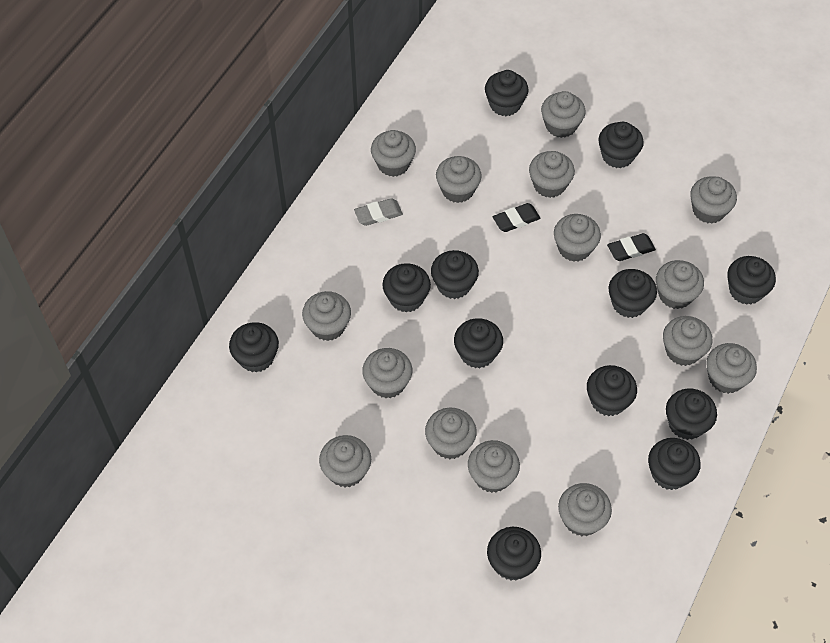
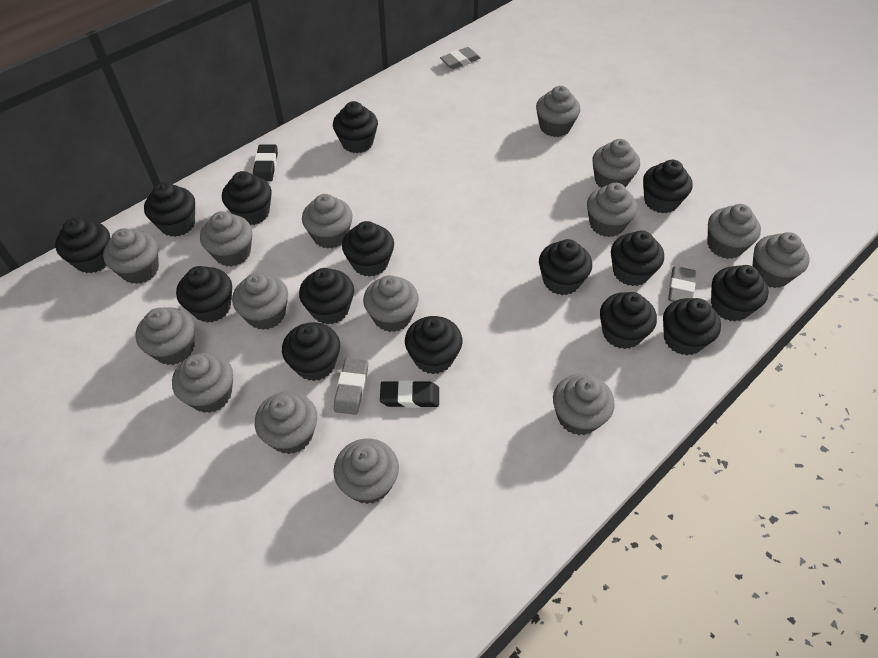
black cupcake: [229,322,279,373] [382,263,431,312] [431,250,479,299] [454,318,503,368] [485,70,529,116] [487,527,541,581] [587,365,637,416] [598,122,644,168] [609,269,657,318] [648,438,701,490] [666,388,717,440] [727,256,776,305] = 12 -> [55,218,110,273] [144,182,195,237] [176,266,232,323] [222,171,272,225] [282,322,340,381] [299,268,354,324] [333,101,378,153] [342,221,394,277] [405,316,462,374] [539,239,592,295] [600,292,657,349] [611,230,664,286] [643,160,693,213] [663,298,721,355] [711,265,769,321] = 15
grey eraser: [354,198,403,226] = 1 -> [334,358,368,415] [440,47,481,69] [668,266,696,302] = 3

